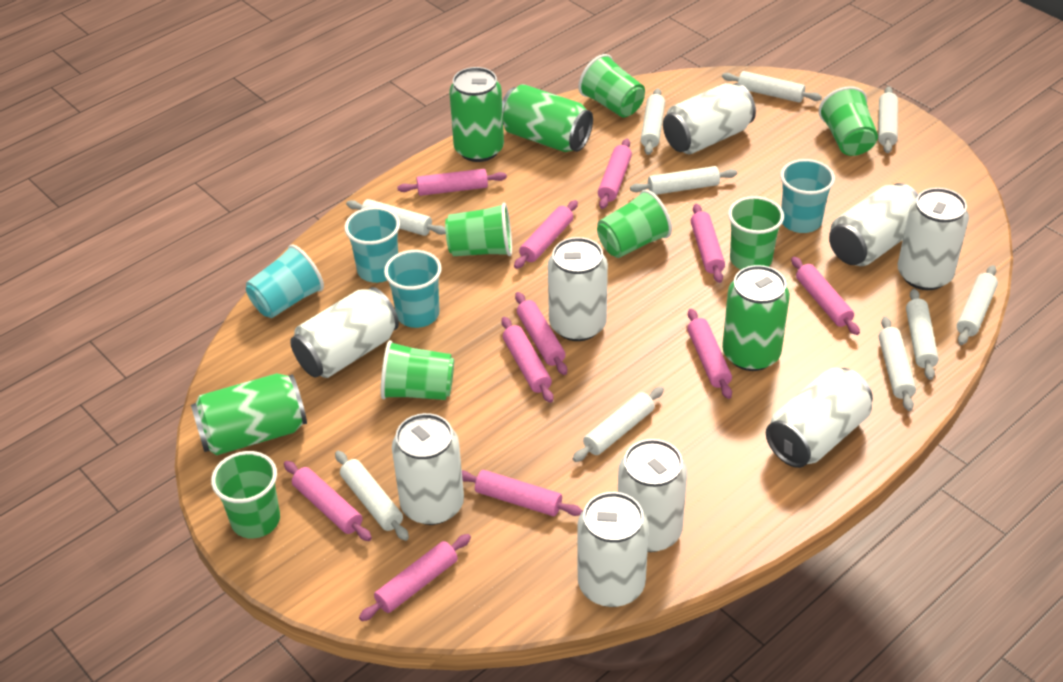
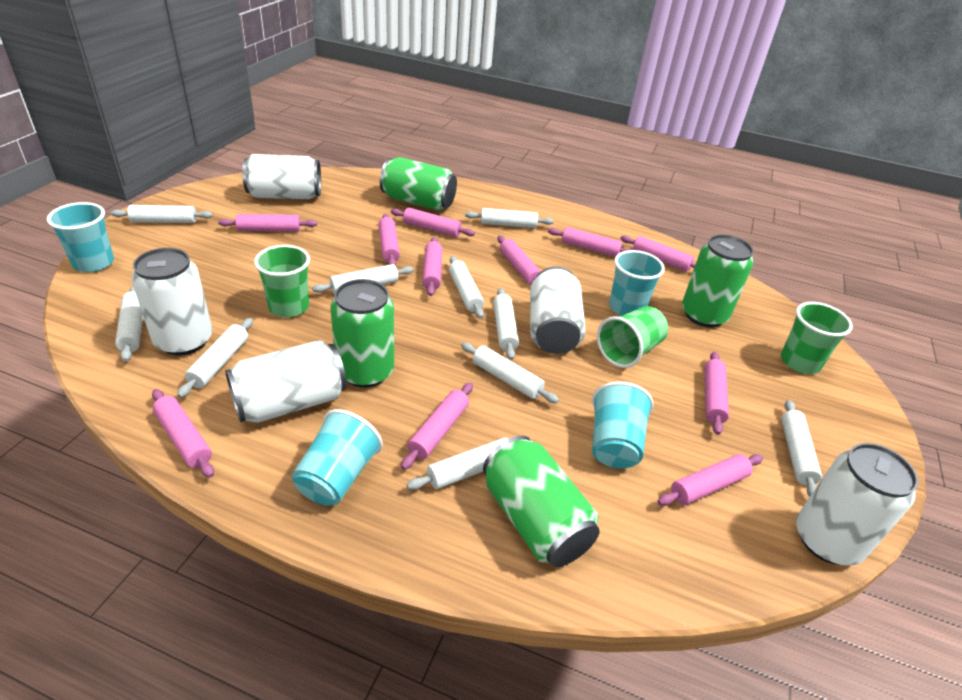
green cup: [211,451,280,539] [381,340,454,400] [445,203,512,256] [578,54,645,118] [597,190,672,258] [728,196,784,270] [819,86,878,156] = 7 -> [254,245,310,317] [597,306,668,368] [781,302,853,374] = 3
white can: [290,287,399,378] [392,413,464,525] [548,237,608,341] [578,492,649,607] [618,439,687,552] [663,83,756,154] [766,367,873,468] [829,183,919,266] [898,188,969,290] = 9 -> [131,248,212,356] [225,340,347,423] [242,154,321,199] [530,266,586,354] [796,443,918,566] = 5

